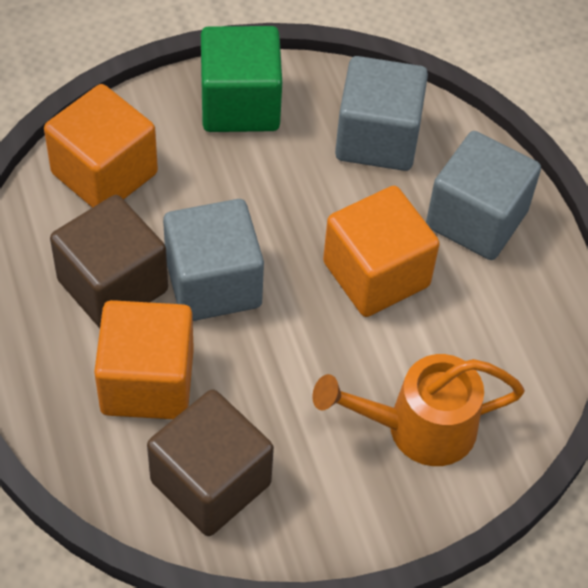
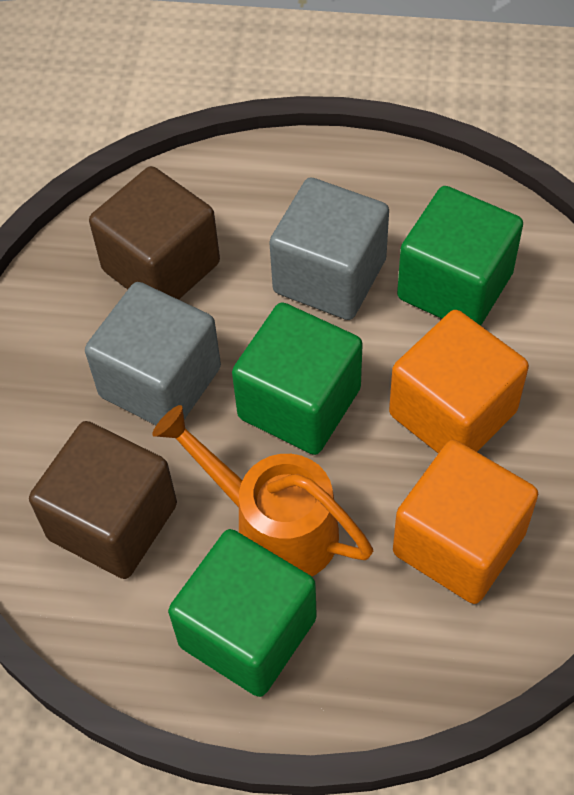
green cube: [201,26,282,132] = 1 -> [168,529,317,697] [232,302,363,455] [397,186,523,326] = 3
grey cube: [163,199,264,321] [335,56,428,171] [426,131,541,260] = 3 -> [85,282,221,425] [269,177,389,320] = 2
orange cube: [44,84,158,208] [94,300,194,419] [323,186,440,317] = 3 -> [389,310,529,453] [393,440,538,604] = 2

